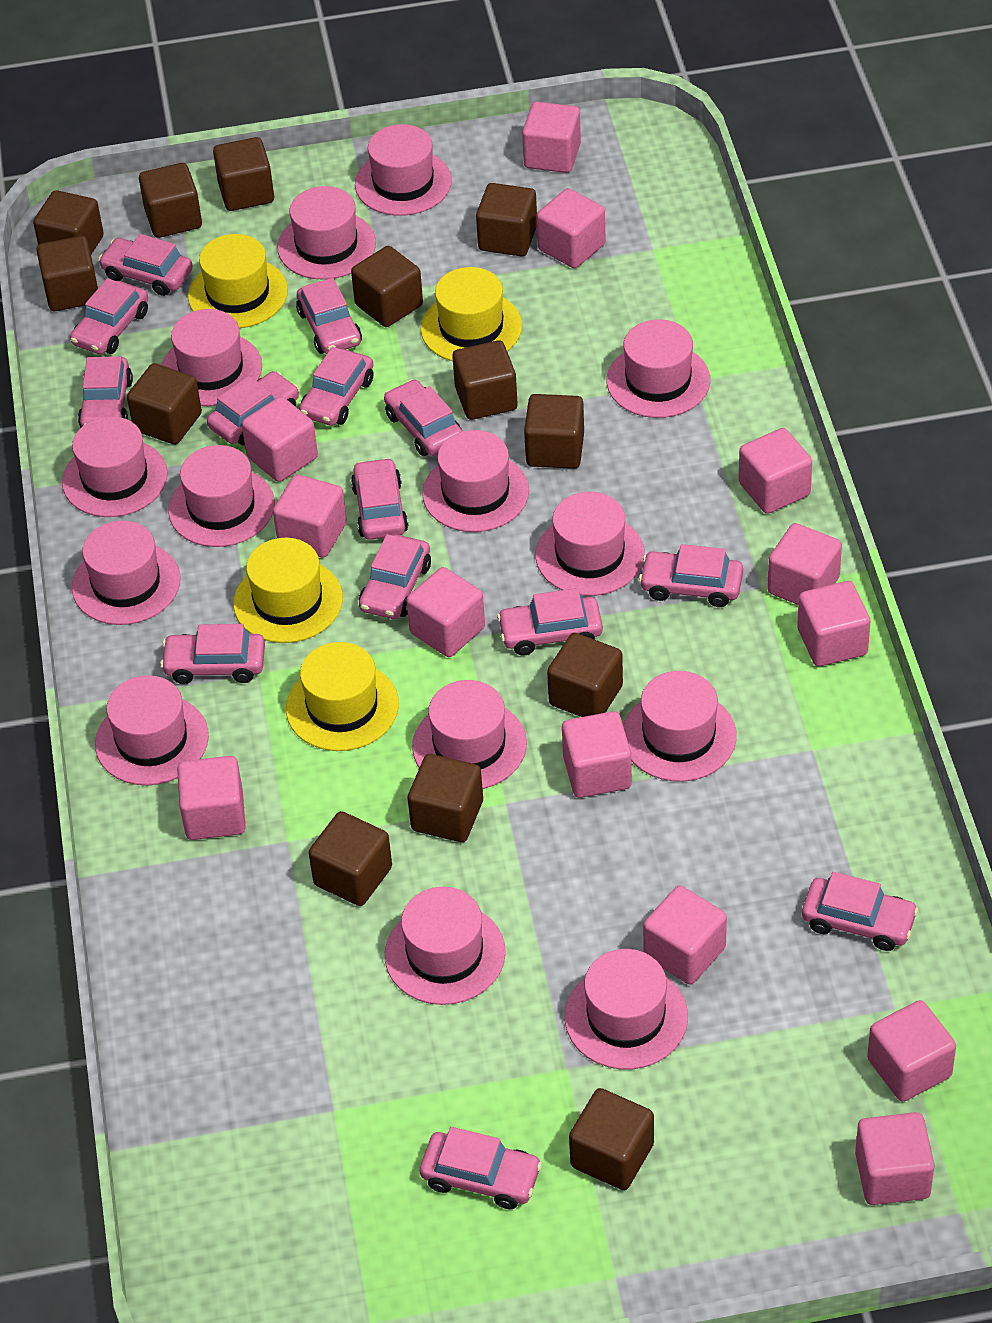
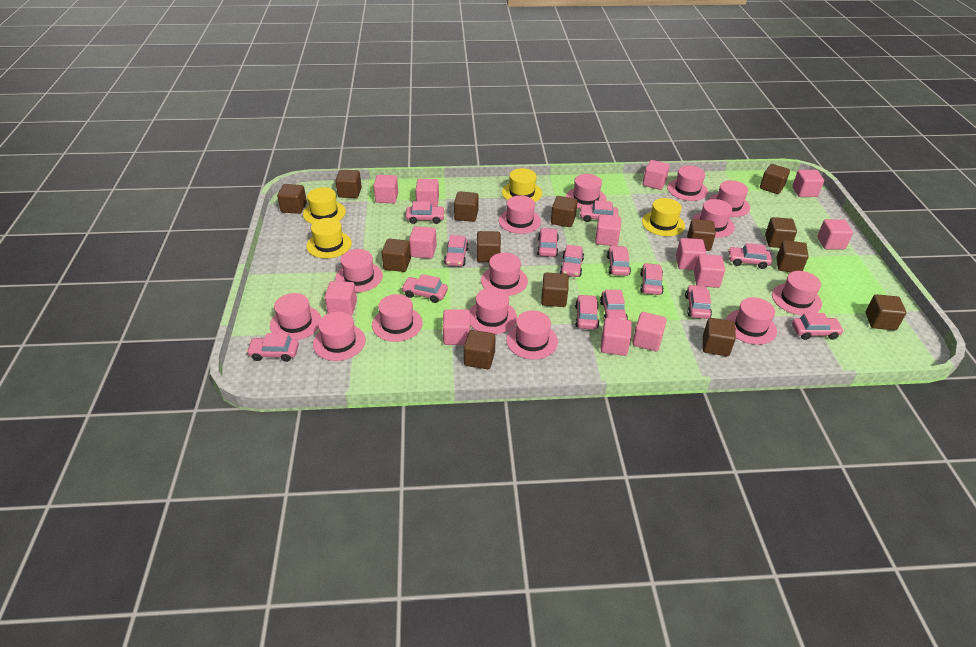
brown cube: [33,190,104,254] [36,236,98,311] [127,363,202,445] [139,163,202,238] [213,137,274,211] [309,811,392,906] [351,246,423,327] [408,754,483,842] [452,340,518,420] [476,183,537,256] [524,394,584,469] [547,633,623,717] [569,1088,654,1190] = 13 -> [277,184,307,214] [335,170,362,198] [382,239,411,272] [454,191,479,222] [464,330,496,369] [477,231,501,262] [541,272,569,307] [551,196,578,227] [687,219,716,251] [703,318,736,356] [760,164,790,194] [765,217,797,248] [777,240,809,272] [866,294,906,330] = 14

